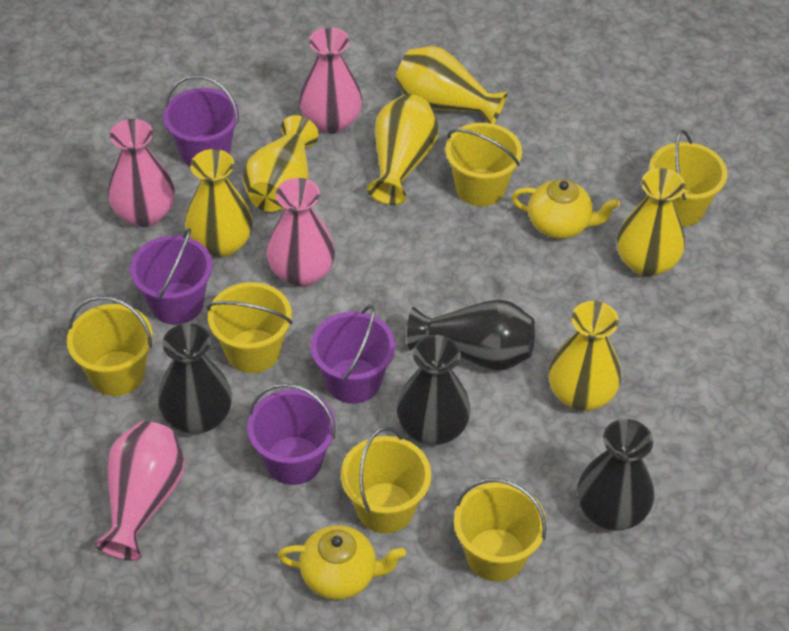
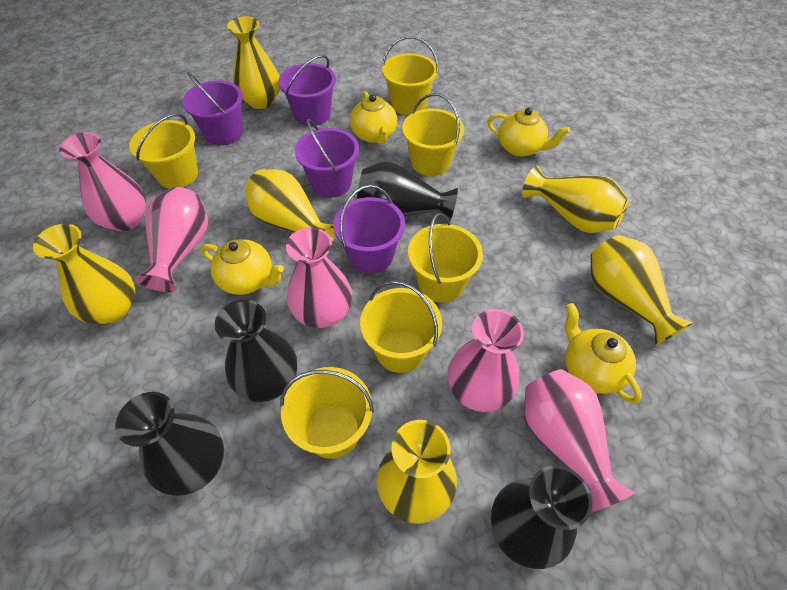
pink vase: [94,421,185,560] [108,119,175,227] [267,178,335,287] [299,27,362,134] = 4 -> [59,132,146,231] [136,187,208,292] [286,227,352,328] [447,309,524,412] [524,369,635,512] = 5
yellow teapot: [278,525,406,600] [511,179,620,239] = 2 -> [201,239,284,295] [350,91,397,145] [487,108,570,157] [565,303,642,404] = 4

